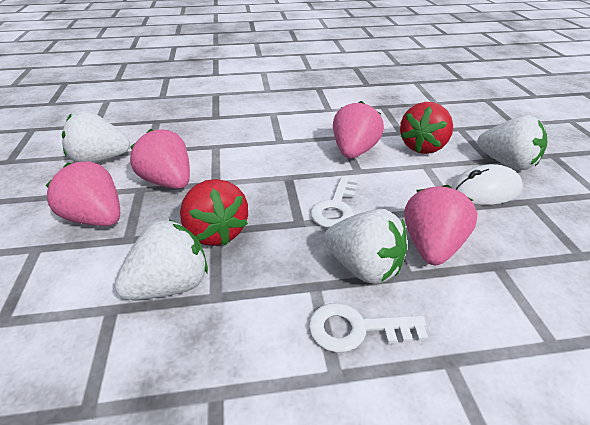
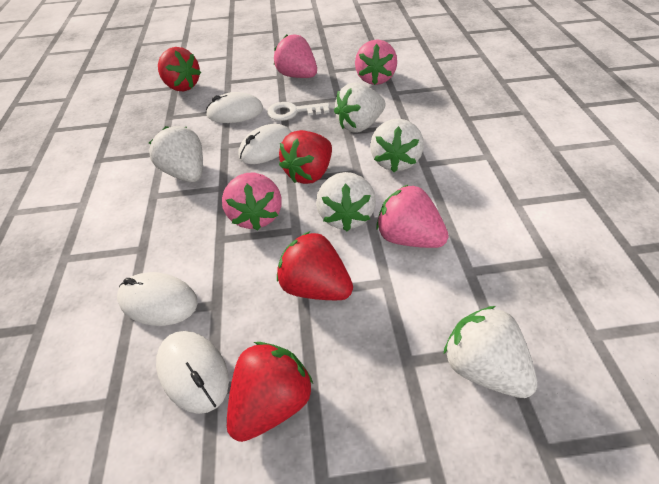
red strawberry: [180,179,248,246] [400,102,453,154] = 2 -> [158,47,201,91] [227,342,313,442] [277,231,353,300] [279,130,332,184] = 4
white key: [309,303,428,353] [310,176,358,228] = 2 -> [267,102,330,121] = 1
white mouse: [451,164,523,205] = 1 -> [117,272,198,326] [156,331,229,414] [206,92,263,123] [238,124,292,164] = 4
white strawberry: [62,111,130,163] [115,219,208,300] [324,209,407,284] [477,115,547,170] = 4 -> [149,126,203,182] [316,172,376,231] [334,82,385,132] [370,119,424,172] [443,306,537,398] = 5

